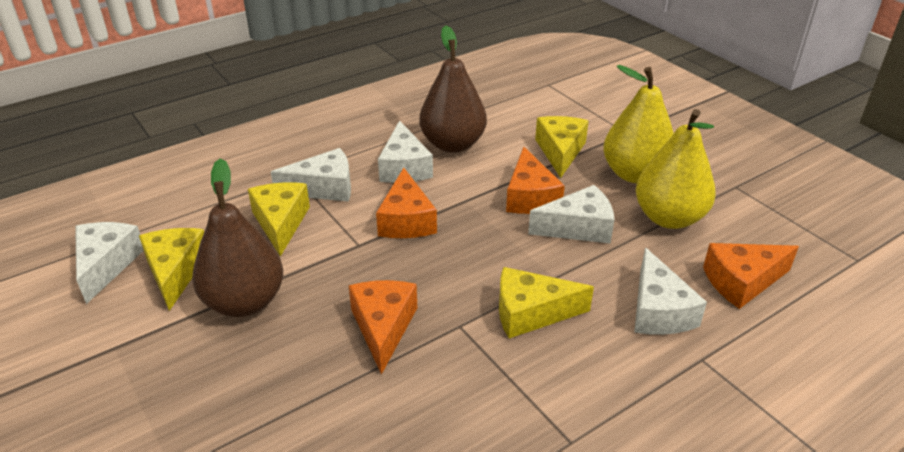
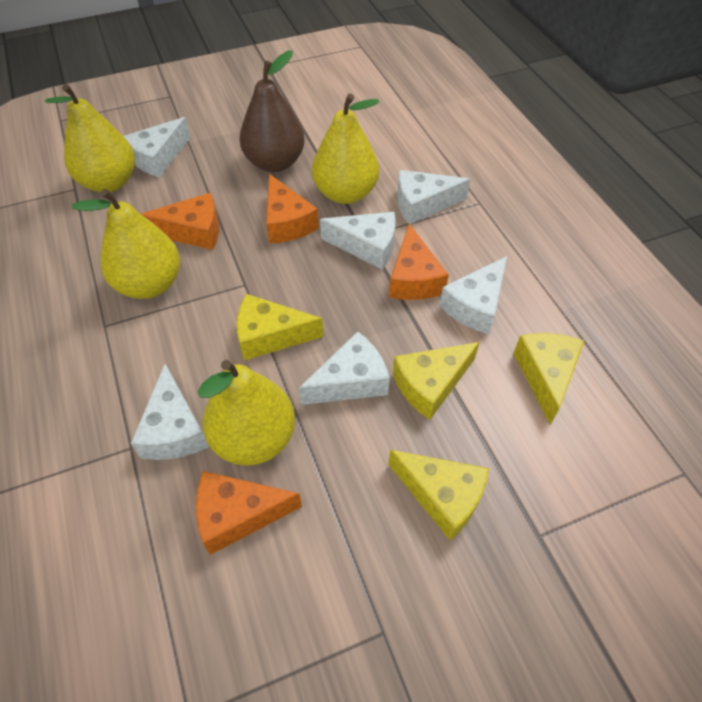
brown pear: [192,158,283,317] [419,26,487,153] = 2 -> [240,50,305,172] = 1
white cheese: [75,222,144,304] [271,148,351,202] [378,120,433,183] [528,185,614,244] [634,247,707,335] = 5 -> [123,117,191,177] [131,364,209,460] [299,331,390,405] [320,212,396,270] [397,170,470,224] [439,256,507,334] = 6
yellow pear: [603,65,674,183] [636,109,716,229] = 2 -> [45,84,135,192] [72,189,180,299] [198,360,295,466] [312,94,379,204] = 4

